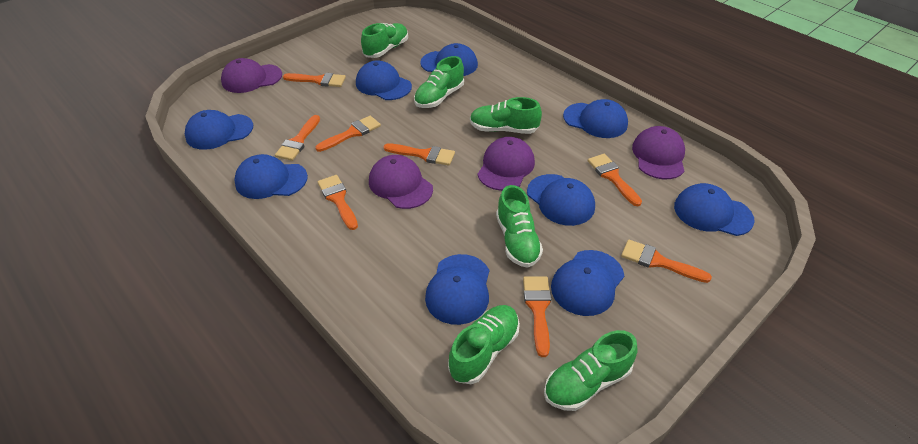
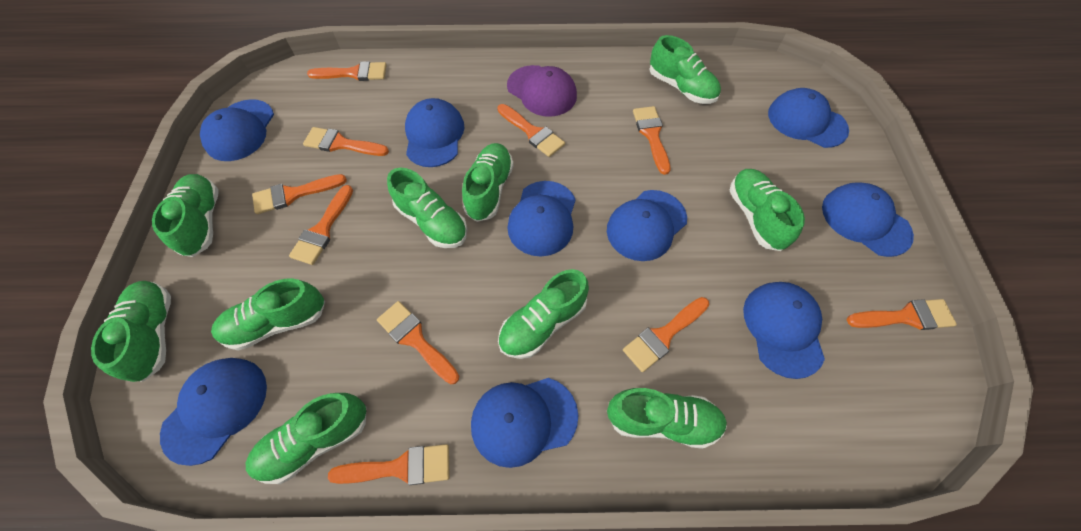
green shoe: [361,23,408,58] [414,56,464,108] [448,305,520,384] [470,97,542,134] [496,185,543,268] [544,330,638,411] = 6 -> [91,281,171,382] [152,174,219,257] [211,278,325,351] [246,393,366,484] [387,168,467,248] [462,143,514,222] [498,269,589,359] [607,388,727,449] [649,35,721,104] [729,169,805,251] = 10
orange brush: [275,115,320,161] [283,73,346,87] [315,116,381,152] [318,175,358,230] [383,143,455,166] [523,276,551,357] [588,154,642,206] [621,239,712,283] = 8 -> [252,174,347,214] [289,185,353,265] [303,127,389,156] [307,61,387,81] [328,444,450,485] [377,301,459,384] [497,104,565,157] [623,297,709,372] [633,106,670,175] [847,299,957,330] = 10
purple cap: [221,58,282,93] [369,155,433,209] [477,137,535,191] [632,126,685,179] = 4 -> [507,65,577,117] = 1

